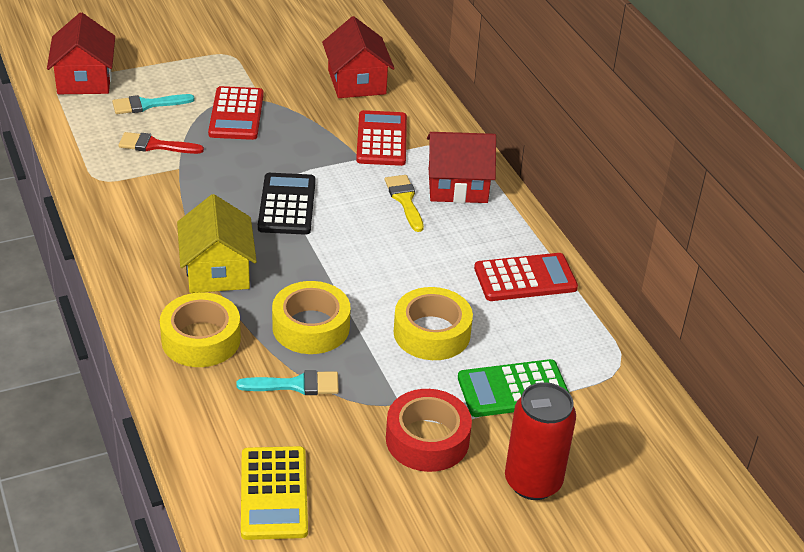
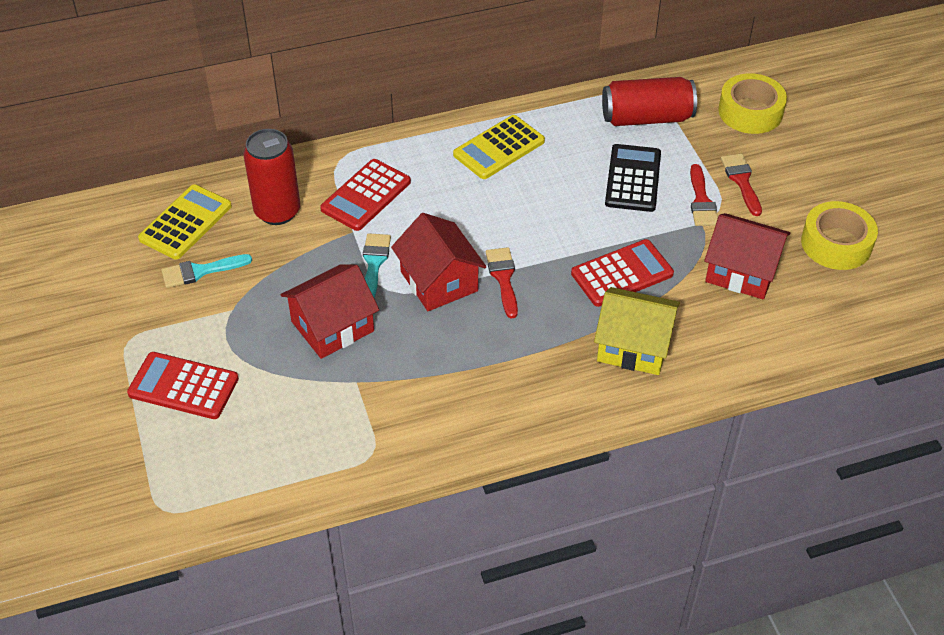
green calculator: [458,359,569,417] = 1 -> none = 0
red brush: [118,132,204,154] = 1 -> [486,247,518,318] [690,164,718,226] [721,154,762,216] = 3
red can: [505,382,576,500] = 1 -> [244,129,300,225] [602,77,697,126] = 2
red tape: [386,389,472,472] = 1 -> none = 0
yellow brush: [385,175,424,232] = 1 -> none = 0
yellow calculator: [241,446,308,540] = 1 -> [138,184,232,259] [453,115,545,179] = 2
yellow tape: [160,292,241,367] [272,281,351,354] [394,287,473,360] = 3 -> [718,73,787,134] [801,201,878,270] = 2

